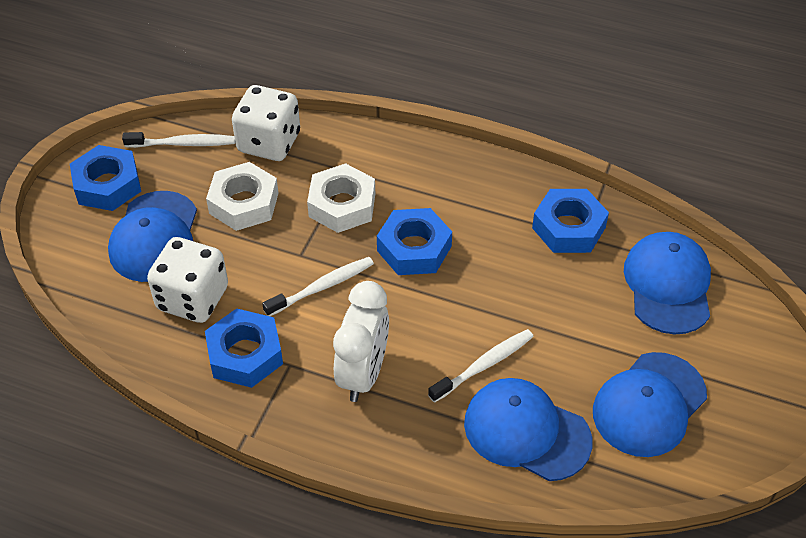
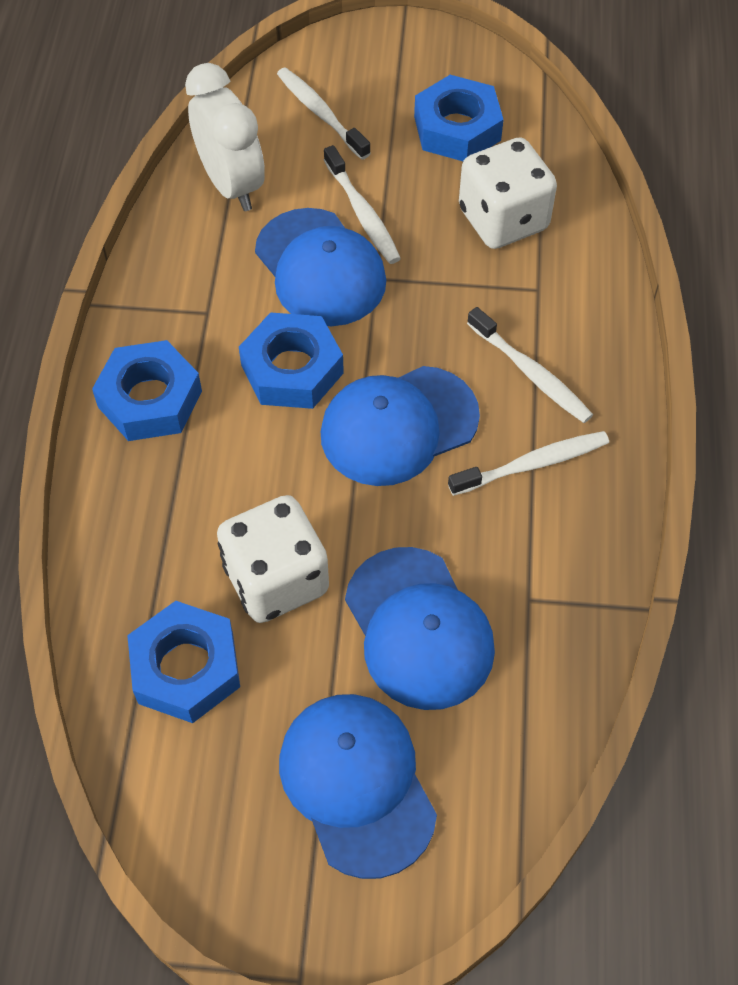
white nut: [206,162,278,231] [307,163,375,233] = 2 -> none = 0
white toothbrush: [122,132,235,148] [262,257,374,316] [428,329,534,403] = 3 -> [277,67,371,160] [324,145,401,264] [448,431,609,496] [467,307,593,423] = 4

